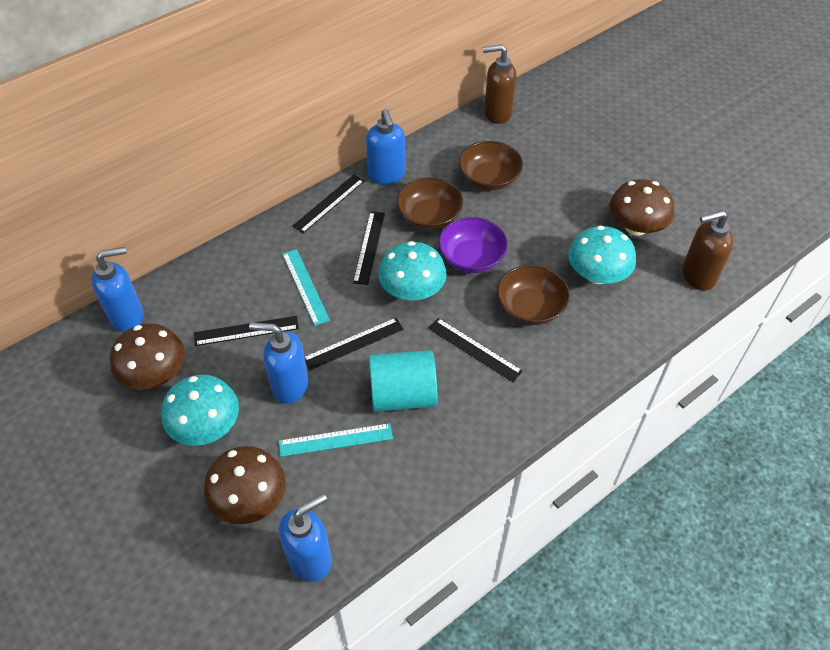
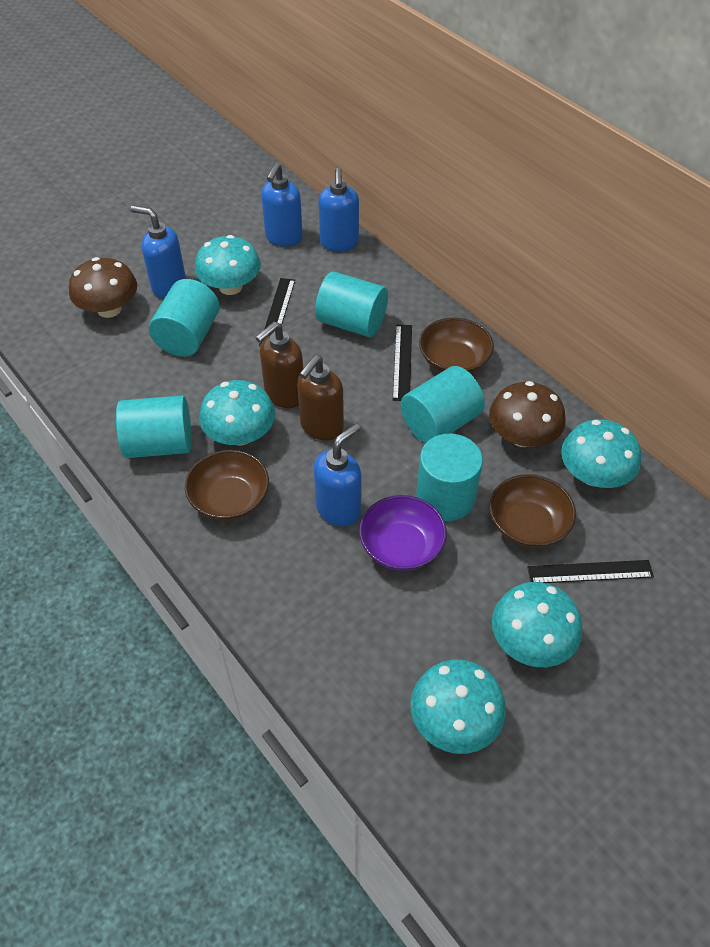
black ruler: [194,316,299,346] [292,175,364,233] [305,318,404,371] [353,211,385,285] [428,318,523,382] = 5 -> [259,278,295,347] [393,325,412,401] [527,560,654,583] = 3
brown mushroom: [110,324,185,390] [204,446,286,524] [609,179,674,236] = 3 -> [69,257,137,318] [489,381,566,447] = 2
turquoise cylinder: [369,350,438,412] = 1 -> [116,395,192,458] [149,279,220,357] [315,272,388,337] [400,366,485,444] [416,434,483,521] = 5
turquoise mushroom: [161,375,239,446] [378,241,447,301] [568,226,636,284] = 3 -> [195,235,261,295] [199,380,275,446] [411,659,506,754] [492,582,582,667] [561,419,641,488] = 5
turquoise ruler: [279,423,393,457] [282,249,330,326] = 2 -> none = 0

